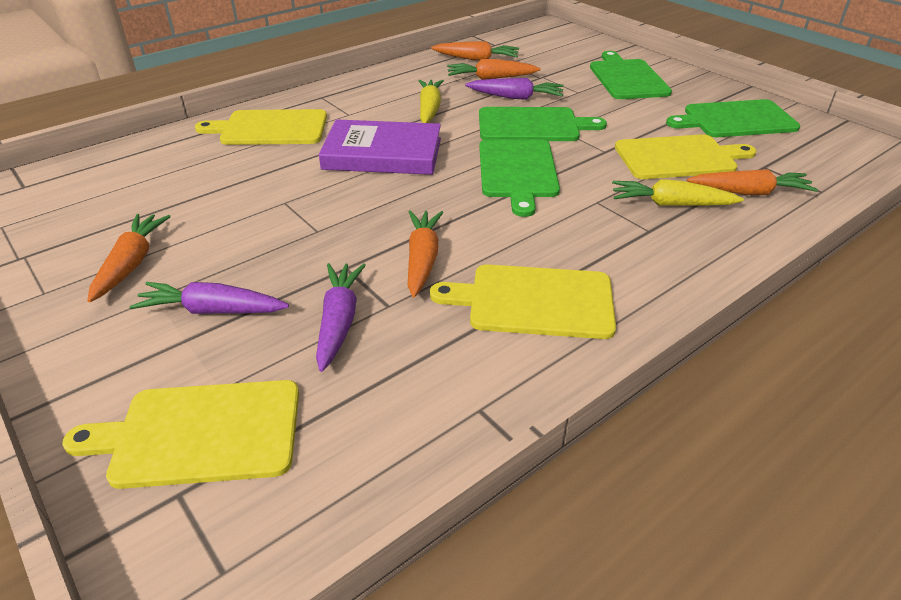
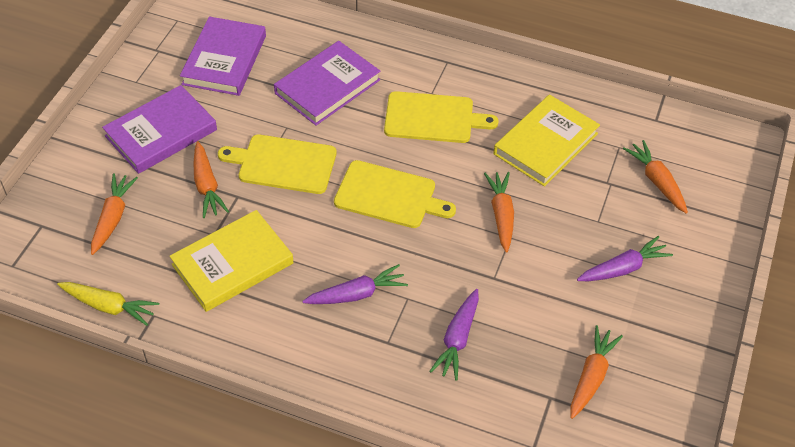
green cutting board: [479,107,607,141] [479,139,560,217] [590,51,672,99] [666,99,800,137] = 4 -> none = 0
purple book: [319,119,441,175] = 1 -> [102,85,217,174] [180,16,266,96] [274,41,380,125] = 3
yellow book: none = 0 -> [170,210,294,312] [493,95,600,187] = 2
yellow carrot: [418,80,444,123] [612,179,744,206] = 2 -> [57,282,159,326] = 1
yellow cutting board: [62,380,299,489] [195,109,327,145] [430,264,616,339] [615,134,756,179] = 4 -> [218,135,337,194] [334,160,456,228] [384,91,499,143] = 3

